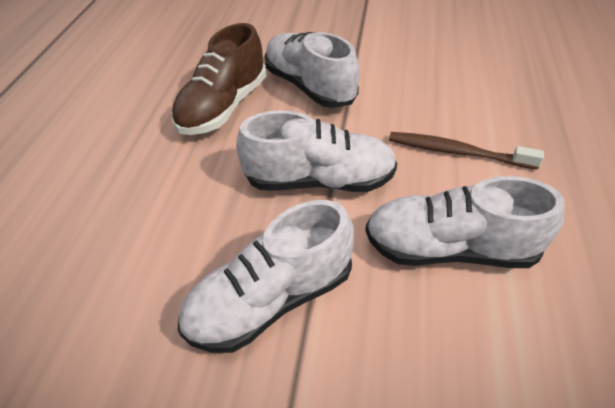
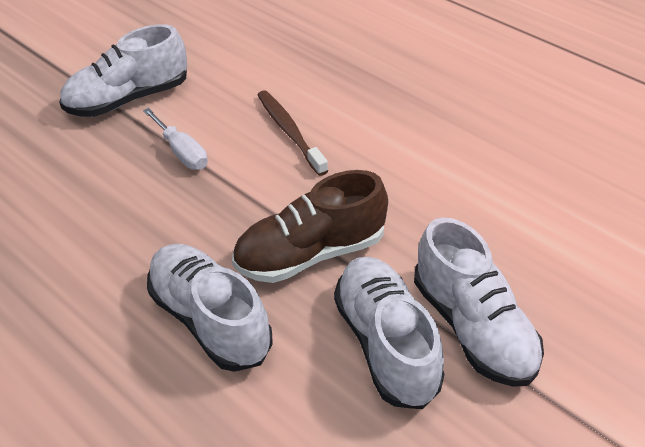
white screwdriver: none = 0 -> [143,108,208,170] = 1

